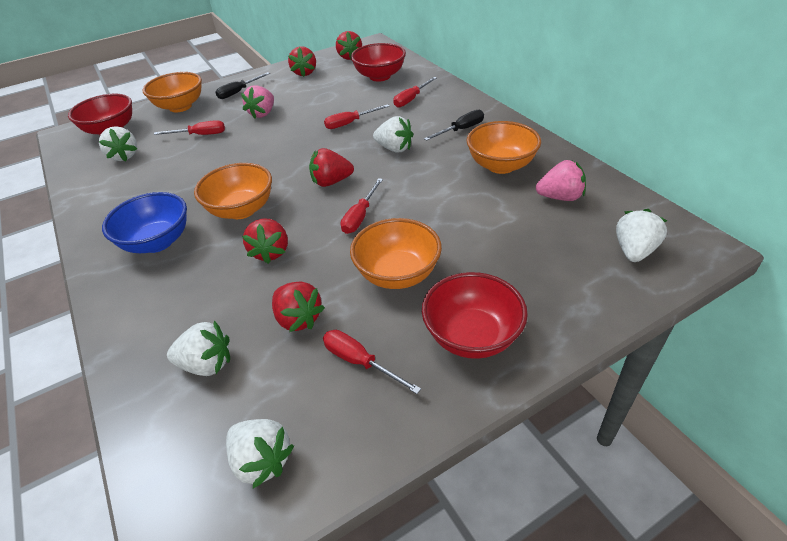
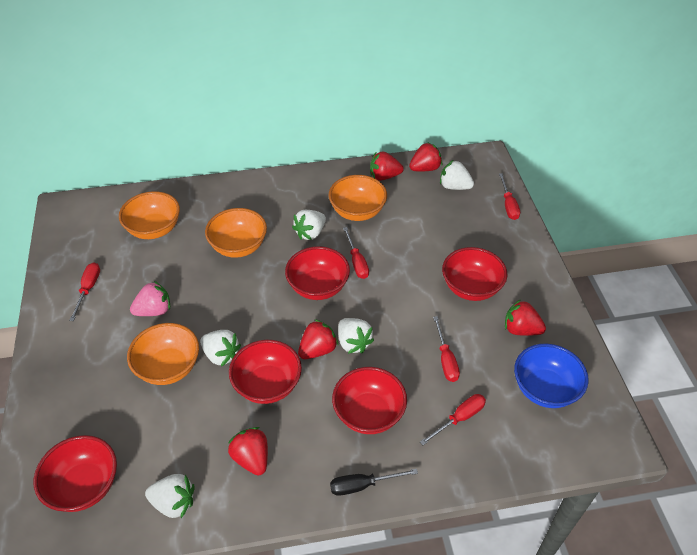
black screwdriver: [215,72,270,99] [424,110,484,141] = 2 -> [330,469,418,496] = 1
pink strawberry: [241,85,274,118] [536,160,586,201] = 2 -> [130,281,170,316] = 1
red bowl: [68,94,132,135] [351,43,406,82] [422,272,528,359] = 3 -> [34,435,117,512] [229,340,302,404] [285,246,350,300] [332,367,407,434] [442,247,507,301] = 5

